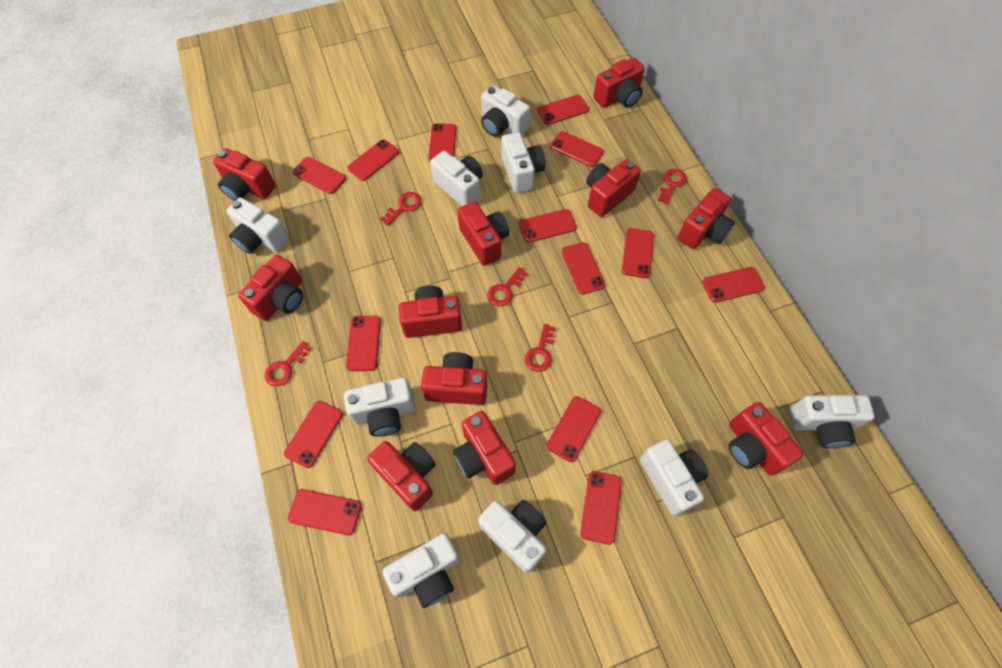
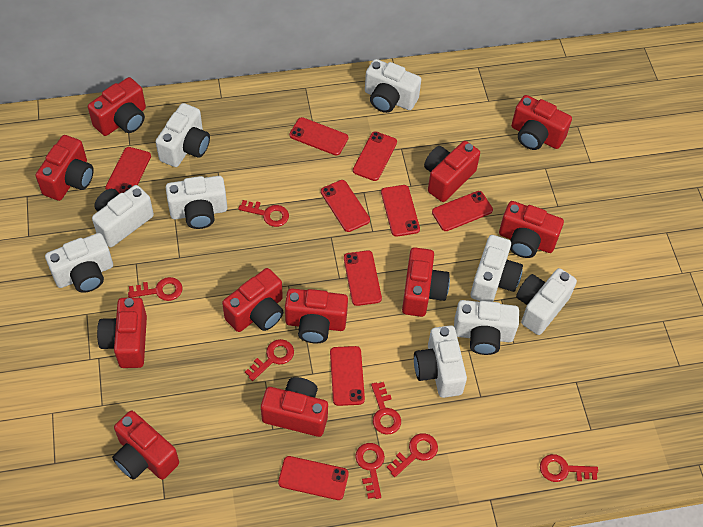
red key: [265,341,312,386] [380,192,422,226] [487,267,528,307] [525,324,555,372] [658,169,687,204] = 5 -> [128,277,183,301] [238,200,289,227] [245,339,294,381] [355,443,385,499] [371,382,401,435] [387,433,438,477] [540,454,598,482] = 7
red phone: [284,401,343,468] [288,489,362,535] [292,157,346,194] [346,316,381,371] [347,139,399,181] [428,123,456,162] [519,209,577,243] [537,95,589,125] [546,396,601,462] [550,131,604,167] [561,242,605,295] [580,471,622,545] [622,228,654,278] [702,267,765,303] = 14 -> [105,147,151,193] [278,456,349,500] [289,117,349,156] [321,180,370,232] [330,346,365,406] [344,250,382,306] [353,131,397,181] [381,185,420,237] [432,191,493,231] = 9

